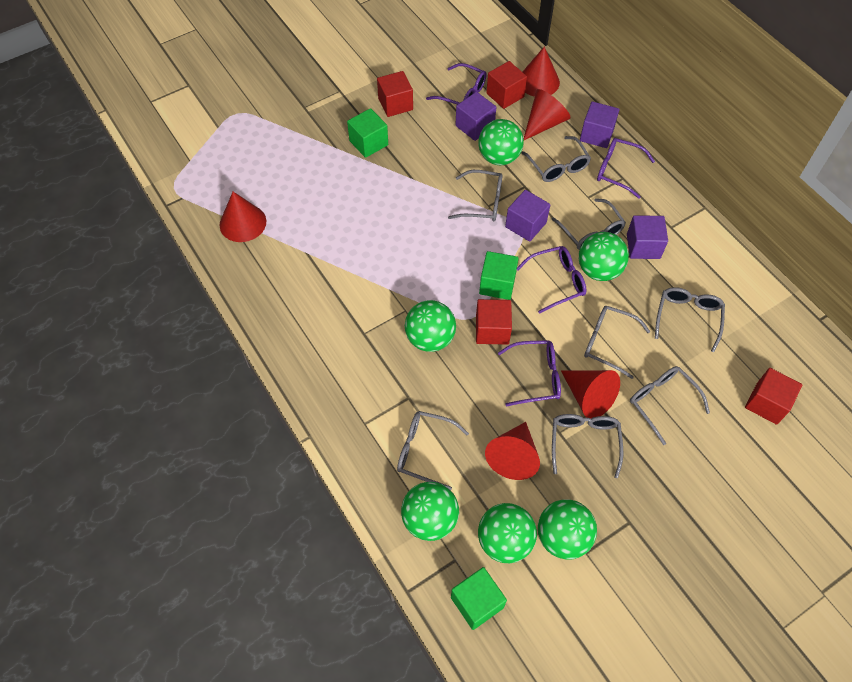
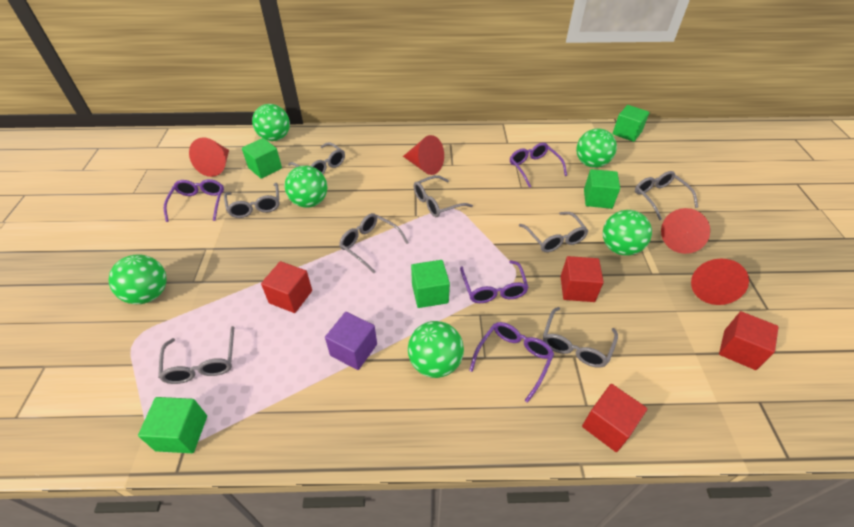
green cube: [347,108,388,158] [451,567,507,630] [479,251,519,300] = 3 -> [138,397,207,453] [242,138,282,179] [411,260,450,308] [584,169,620,209] [612,105,649,142] = 5
purple cube: [455,92,496,141] [505,190,550,242] [580,101,619,148] [627,215,668,259] = 4 -> [325,312,377,370] = 1
red cone: [220,192,266,242] [485,422,540,480] [523,47,560,97] [524,89,570,140] [561,370,620,418] = 5 -> [189,137,229,177] [403,135,444,175] [661,208,710,254] [691,258,749,305] = 4

